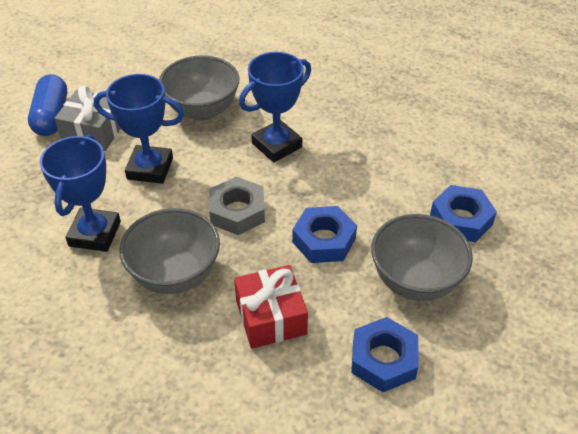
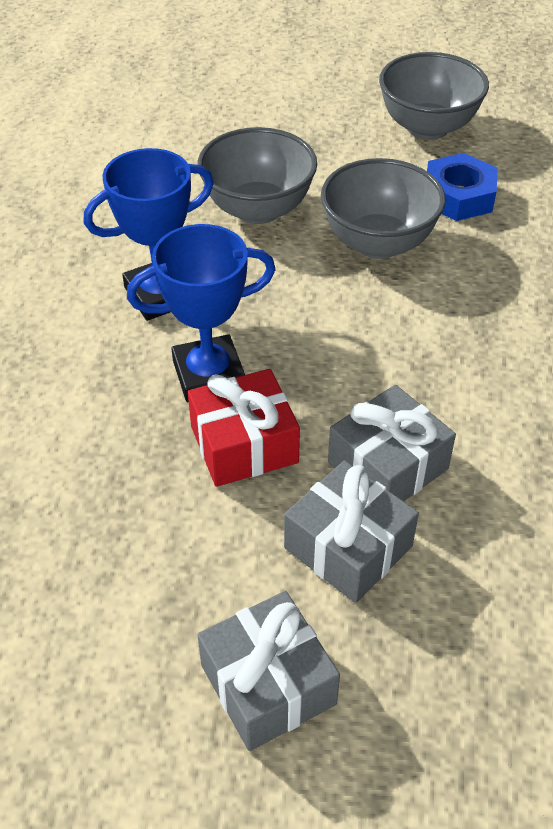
blue capsule: [28,74,67,136] = 1 -> none = 0
blue nut: [292,206,357,263] [351,317,419,392] [430,185,497,242] = 3 -> [427,153,497,221] = 1
blue trophy: [40,134,121,252] [94,74,184,184] [239,52,311,162] = 3 -> [84,148,214,321] [127,224,276,403] = 2
grey gift: [54,86,121,151] = 1 -> [198,591,340,751] [284,460,419,603] [328,385,456,501] = 3
grey nut: [209,177,265,235] = 1 -> none = 0

